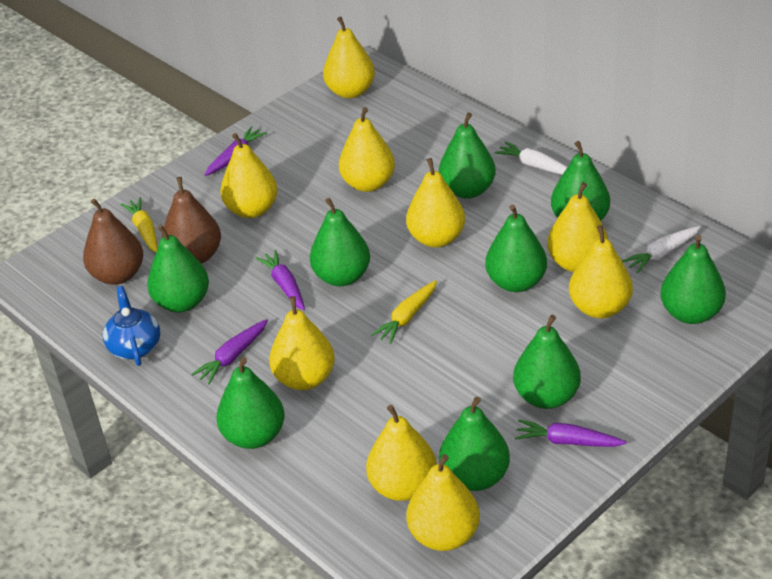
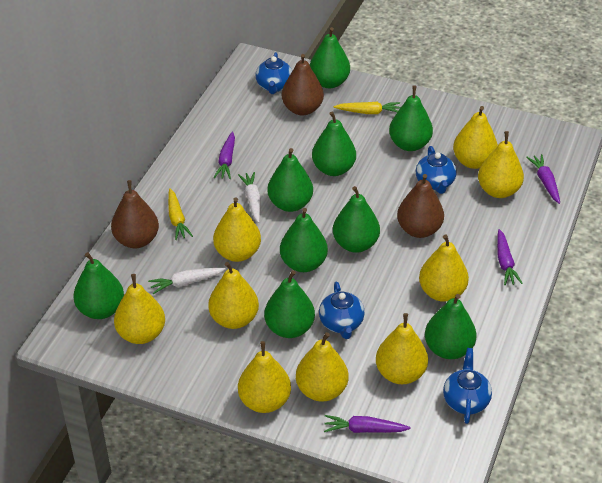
blue teapot: [103,286,160,366] = 1 -> [256,52,292,94] [319,282,365,339] [416,146,457,194] [443,348,492,424] = 4
brown pear: [83,199,143,285] [162,177,221,264] = 2 -> [111,180,159,248] [282,54,324,115] [397,174,444,238] = 3

